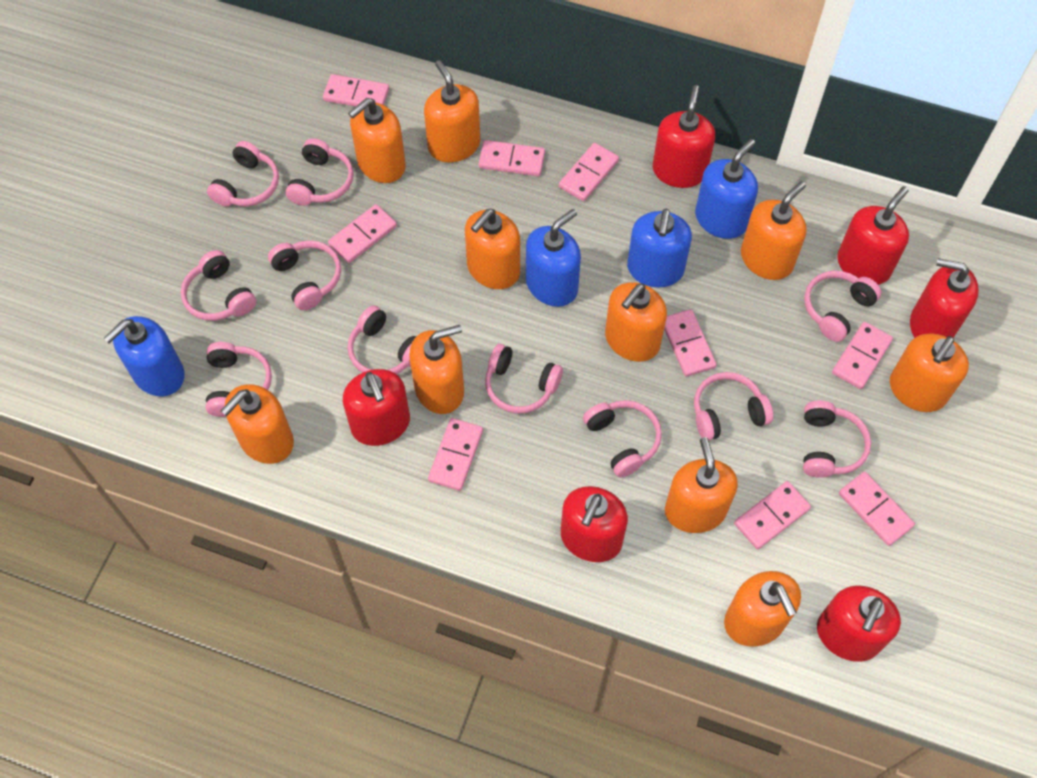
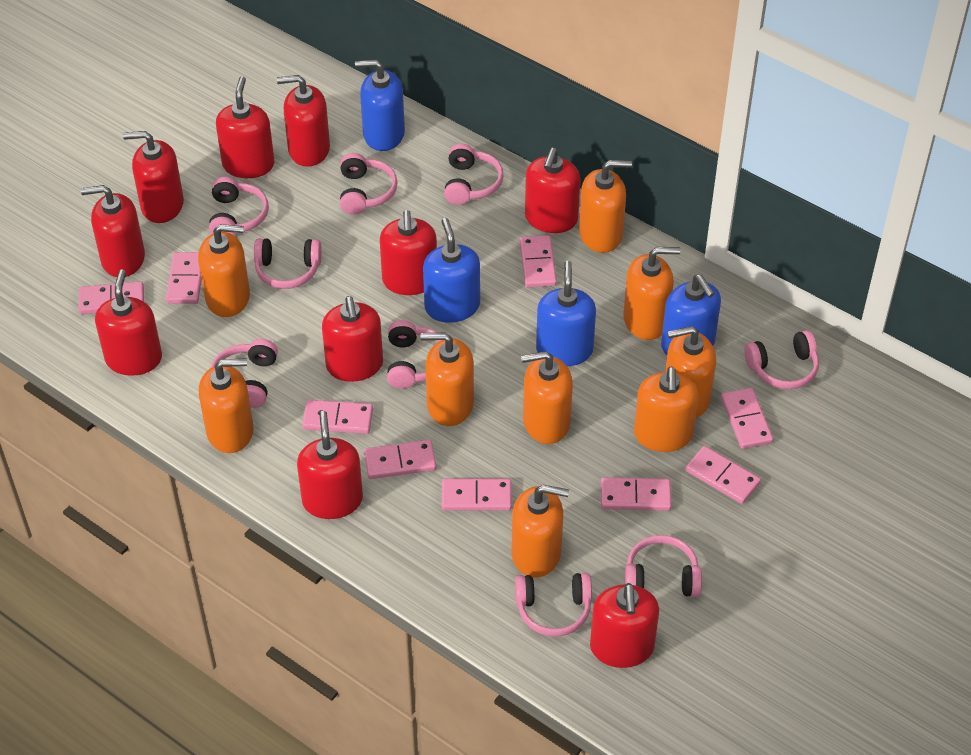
orange soap dispenser: [221,384,294,464] [348,98,406,183] [409,325,464,414] [424,60,480,162] [465,209,520,289] [605,282,667,362] [665,437,738,533] [724,571,801,647] [741,181,806,280] [890,334,969,412] = 10 -> [198,224,250,317] [199,358,253,453] [420,333,474,426] [511,485,569,578] [521,351,573,444] [579,160,632,253] [623,247,680,340] [634,367,699,452] [665,326,716,418] = 9
pink headphones: [181,250,256,321] [206,342,272,417] [207,141,279,207] [268,241,341,310] [285,138,354,206] [348,305,417,374] [485,344,563,413] [583,400,662,477] [694,372,773,441] [803,401,871,478] [804,271,881,342] = 11 -> [209,177,269,235] [211,339,278,408] [254,238,322,289] [340,153,398,215] [387,320,441,389] [444,144,504,205] [515,573,592,637] [625,535,702,597] [744,330,819,389] = 9
red soap dispenser: [343,369,410,446] [561,486,628,562] [653,85,715,188] [817,586,901,662] [837,186,909,285] [910,258,979,338] = 6 -> [81,185,145,277] [95,270,162,376] [123,131,184,223] [216,76,274,178] [277,75,330,167] [297,411,363,519] [322,296,383,382] [380,210,437,295] [525,148,580,233] [590,583,659,668] = 10

